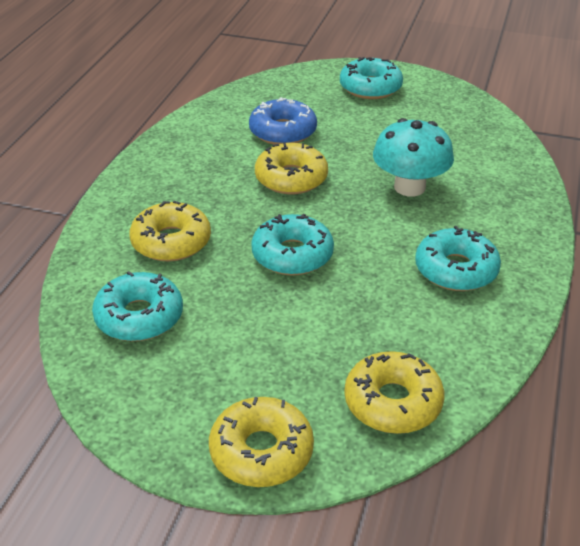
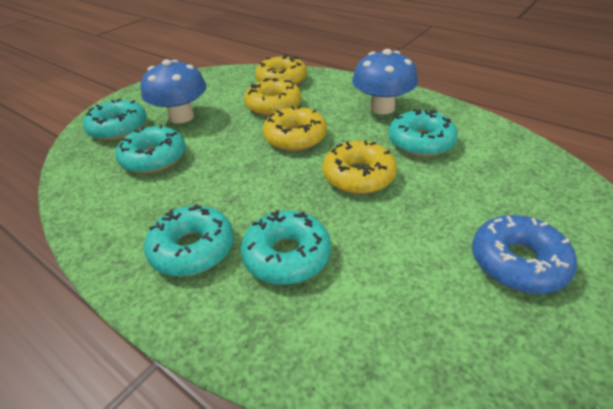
blue mushroom: none = 0 -> [141,59,207,124] [352,49,418,114] = 2
turquoise donut: [92,271,183,341] [251,214,334,276] [340,57,403,99] [415,226,501,291] = 4 -> [83,99,147,141] [116,124,186,174] [144,204,234,277] [241,210,331,285] [388,109,458,157] = 5
turquoise mushroom: [373,118,454,196] = 1 -> none = 0

